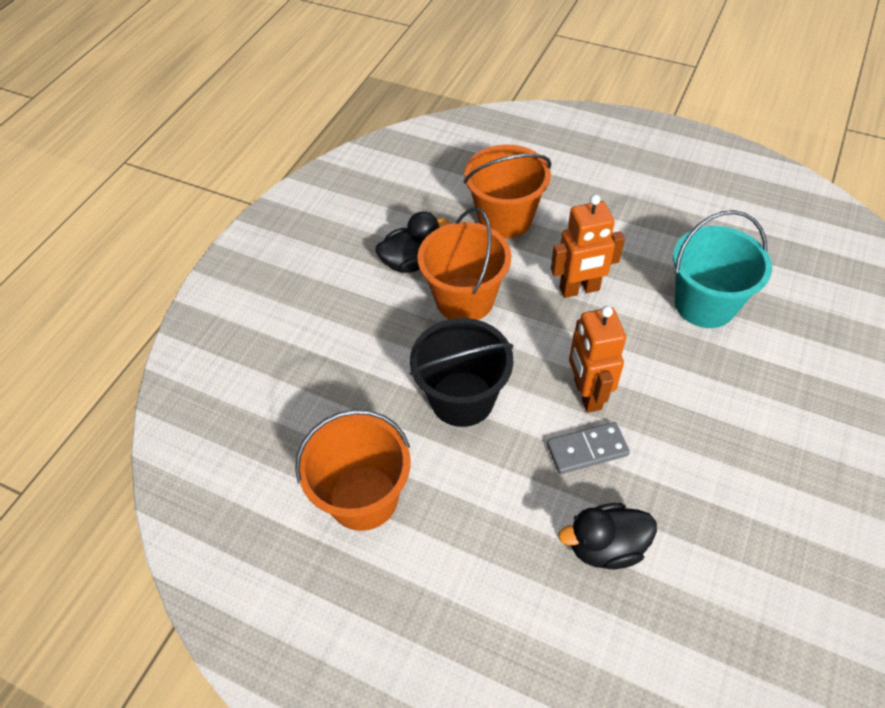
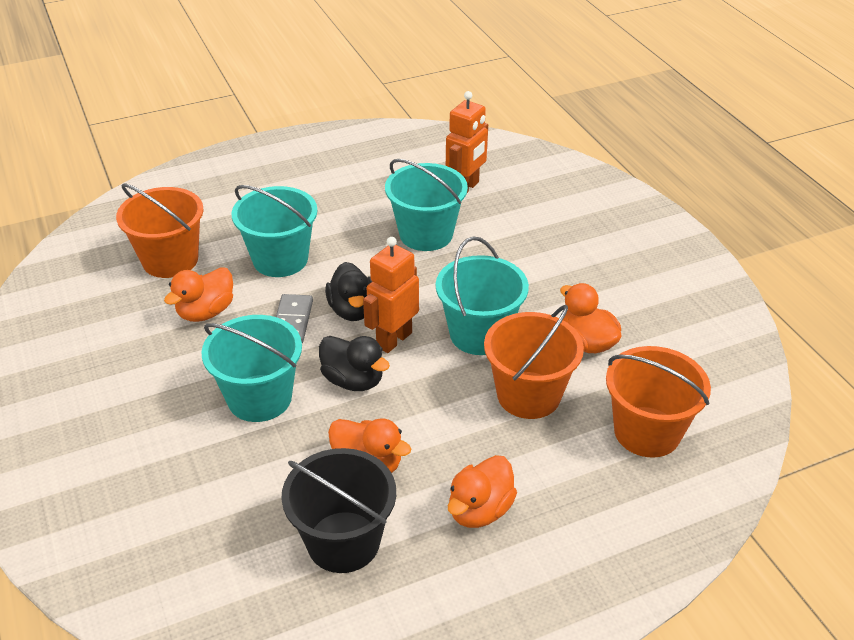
orange duck: none = 0 -> [164,267,233,322] [328,418,411,473] [448,455,517,528] [560,283,622,353] = 4
turquoise bucket: [673,210,772,328] = 1 -> [201,315,302,422] [232,185,317,277] [385,159,468,251] [436,236,529,355] = 4

